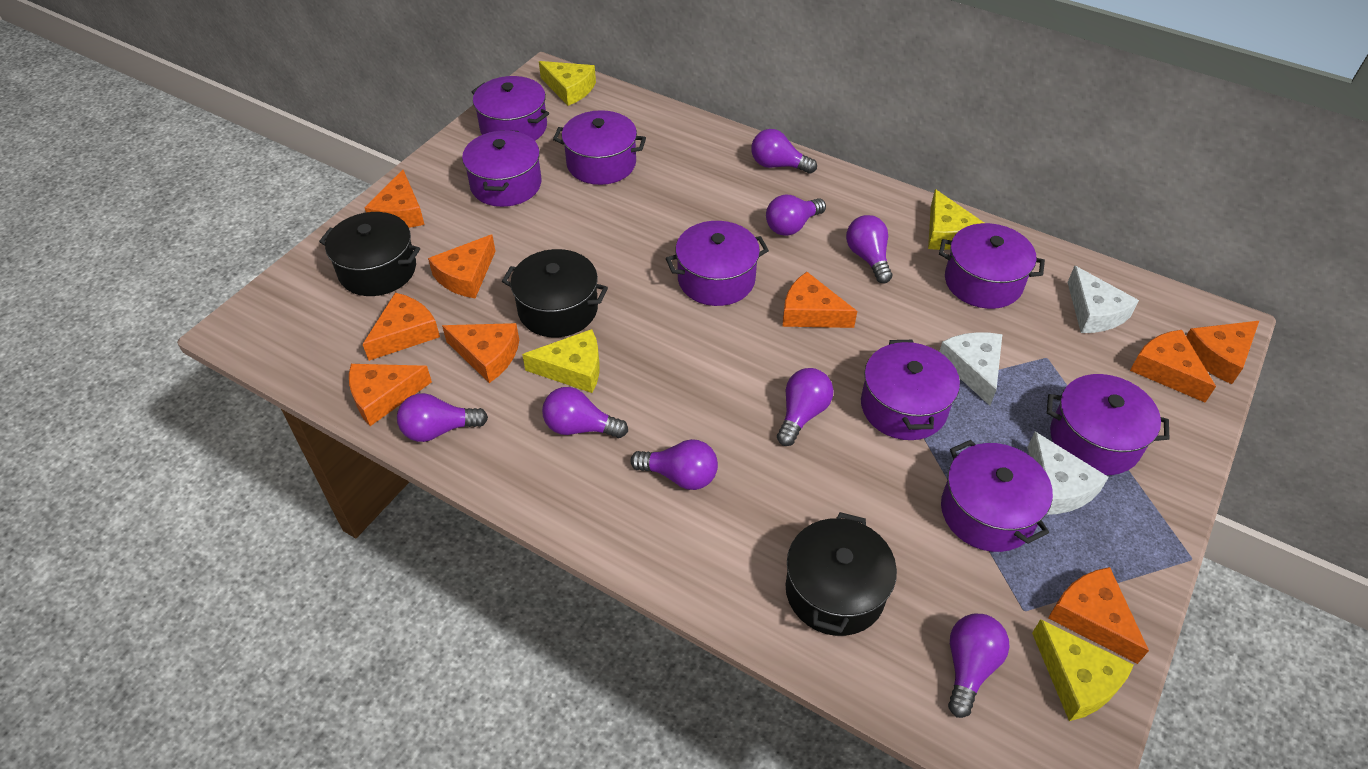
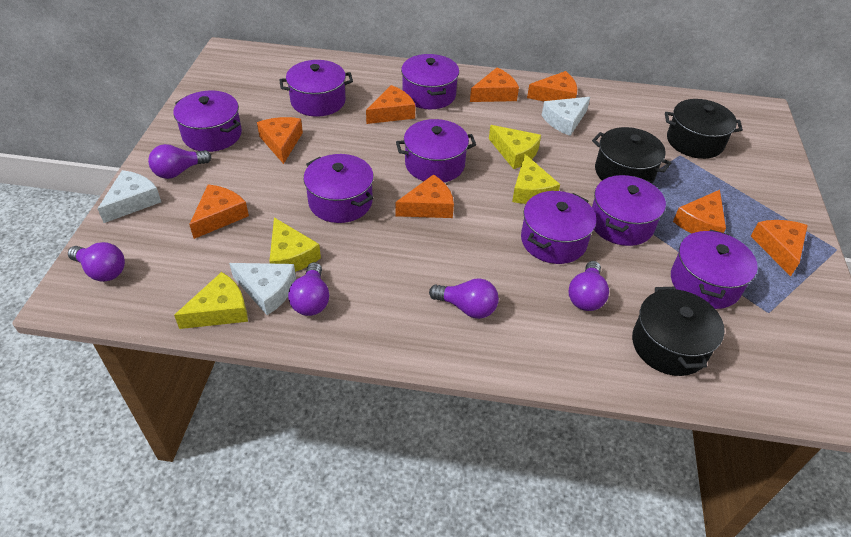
orange cheese: [349,364,432,426] [363,292,440,361] [364,170,425,228] [428,234,496,298] [442,323,519,383] [782,272,857,328] [1048,567,1149,664] [1130,330,1216,403] [1186,321,1259,384] = 9 -> [189,184,249,239] [257,117,303,164] [366,85,416,124] [395,174,454,218] [470,68,519,102] [527,71,577,101] [673,190,726,234] [751,220,808,276] = 8
purple light bulb: [397,393,488,442] [542,387,628,438] [630,439,718,490] [751,129,817,174] [766,195,826,236] [777,368,833,446] [846,215,892,283] [948,614,1010,718] = 8 -> [68,242,125,282] [148,144,211,179] [288,262,329,316] [429,278,499,319] [568,261,609,311] = 5

